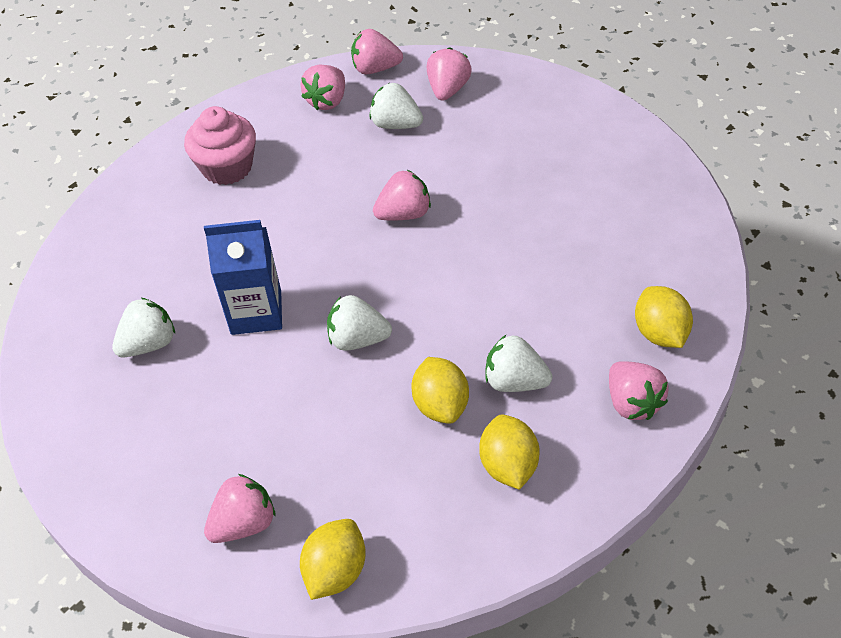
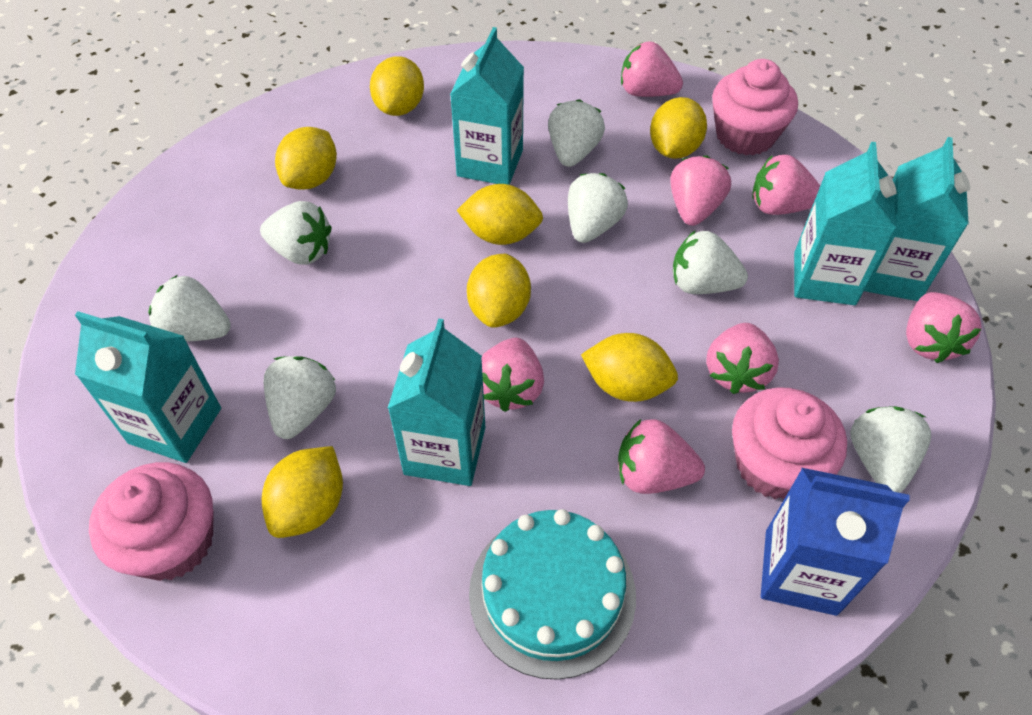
pink cupcake: [184,106,256,185] = 1 -> [89,462,214,581] [712,59,798,156] [732,387,847,499] = 3
pink strawberry: [204,474,276,543] [300,65,345,110] [351,29,403,74] [373,170,431,220] [427,47,472,100] [609,361,668,420] = 6 -> [482,338,544,412] [618,419,705,494] [621,41,683,97] [670,155,731,226] [706,323,779,394] [752,155,820,215] [906,292,982,363] = 7
turquoise cake: none = 0 -> [469,509,636,680] = 1
turquoise carton: none = 0 -> [75,311,221,463] [387,318,485,486] [450,27,524,185] [794,142,897,305] [864,137,970,301] = 5
white strawberry: [112,298,175,357] [327,295,392,351] [369,83,423,129] [486,335,552,392] = 4 -> [148,275,231,341] [260,201,332,265] [264,356,336,439] [548,99,605,167] [568,173,628,243] [673,230,748,294] [850,406,931,493] = 7
yellow lemon: [300,519,366,600] [411,357,469,424] [479,415,540,490] [635,286,693,348] = 4 -> [262,446,343,538] [275,127,337,190] [370,56,424,116] [457,184,543,245] [467,254,531,328] [581,333,678,402] [650,97,707,159] = 7

